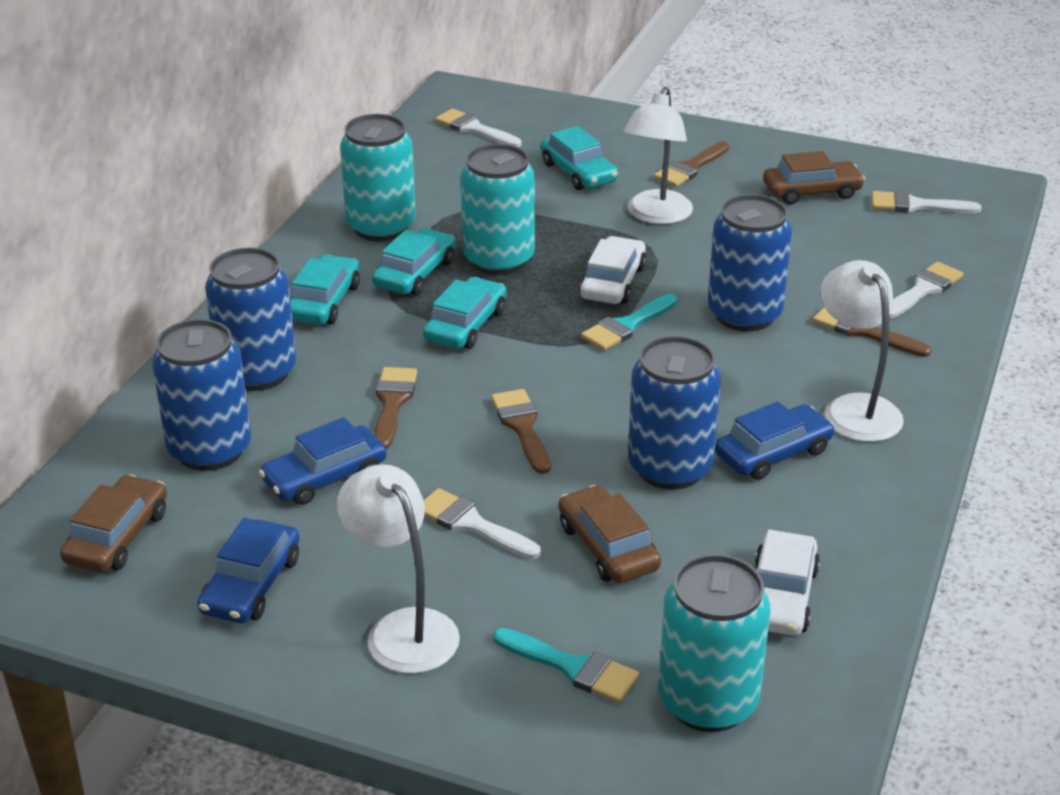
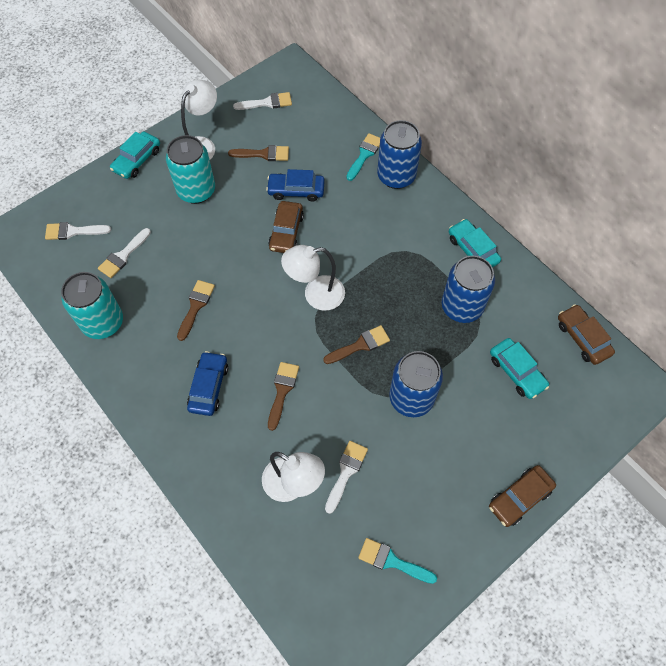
blue can: [152,319,251,471] [205,248,296,391] [628,336,721,490] [708,194,792,331] = 4 -> [377,120,422,189] [389,351,443,417] [442,256,495,323] = 3
blue car: [197,518,300,623] [259,417,387,505] [715,401,835,480] = 3 -> [187,351,228,416] [266,169,325,201] = 2
turquoise can: [340,114,416,241] [461,144,535,275] [659,554,770,732] = 3 -> [61,272,123,339] [166,135,215,204] = 2
turquoise car: [290,255,360,325] [372,228,456,295] [423,277,507,349] [541,126,618,190] = 4 -> [110,131,160,179] [449,219,501,267] [490,338,549,399] = 3
white car: [579,236,647,304] [755,530,820,636] = 2 -> none = 0

